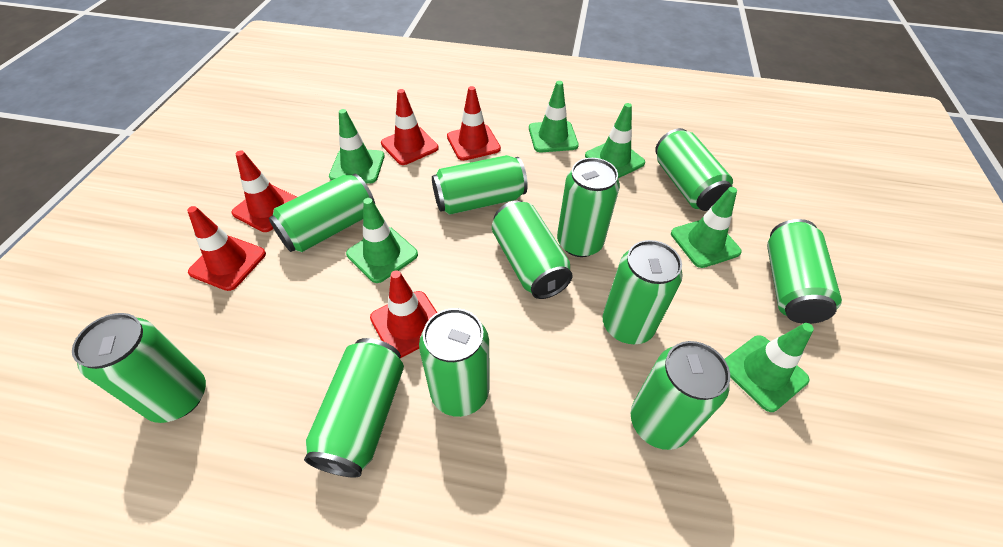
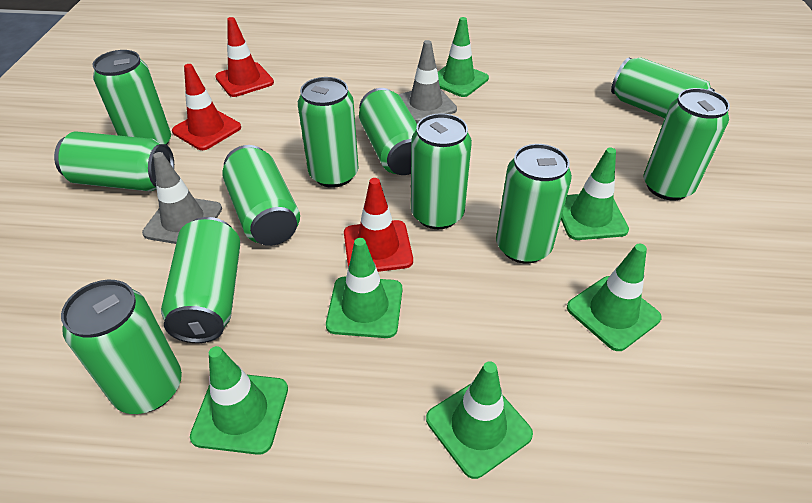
grey traffic cone: none = 0 -> [142,152,222,244] [398,40,457,123] = 2
red traffic cone: [187,206,266,291] [232,151,297,232] [370,270,437,358] [381,89,439,165] [447,86,501,161] = 5 -> [172,64,241,150] [215,17,274,97] [344,178,413,272] = 3

